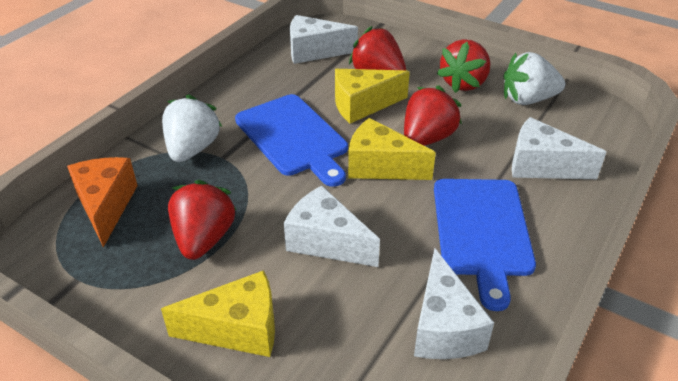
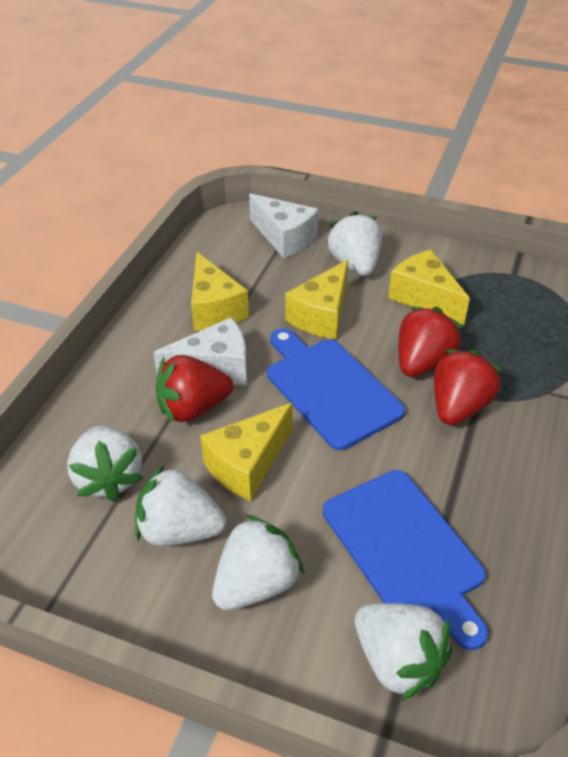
orange cheese: [67,157,138,247] = 1 -> none = 0
red strawberry: [168,180,236,260] [349,26,406,70] [404,85,462,146] [437,39,490,93] = 4 -> [155,355,234,423] [398,307,462,377] [434,349,503,425] = 3
white cheese: [284,186,380,267] [290,15,358,64] [414,248,494,359] [512,117,606,179] = 4 -> [153,317,247,385] [249,193,318,258] = 2
white strawberry: [162,95,222,162] [503,52,565,105] = 2 -> [67,426,144,502] [135,465,226,546] [212,514,304,610] [327,211,382,276] [355,603,453,701] = 5
yellow cheese: [161,270,275,357] [335,69,410,124] [348,118,436,180] = 3 -> [191,252,249,331] [200,403,292,501] [285,260,348,339] [388,250,470,325] = 4

